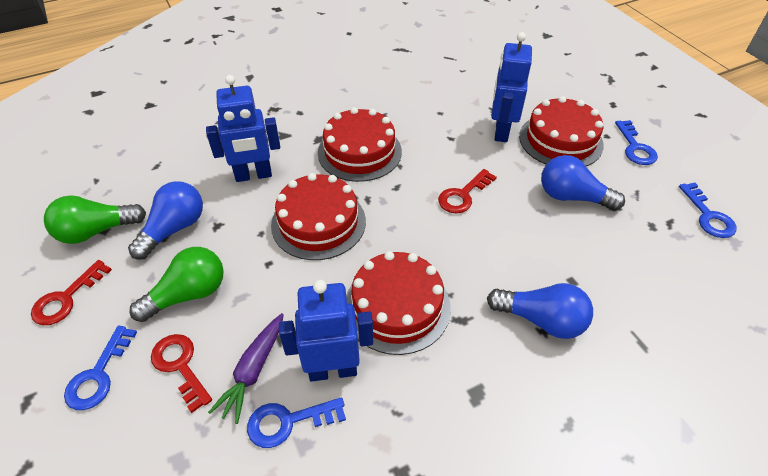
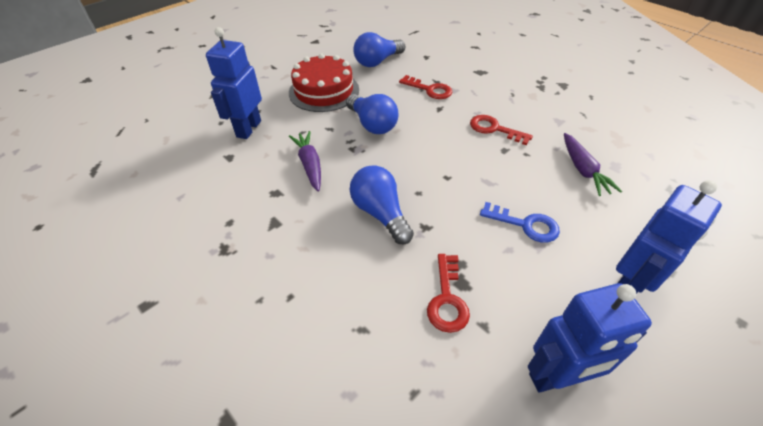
blue key: [64,326,137,410] [247,397,346,448] [615,120,658,165] [679,182,736,238] = 4 -> [480,202,560,243] = 1
green light bulb: [44,195,146,244] [129,247,224,322] = 2 -> none = 0
purple carrot: [208,313,284,424] = 1 -> [289,131,321,192] [564,133,622,196] = 2
red cake: [271,173,366,260] [318,107,402,182] [346,251,451,355] [519,96,604,166] = 4 -> [289,53,359,112] = 1

